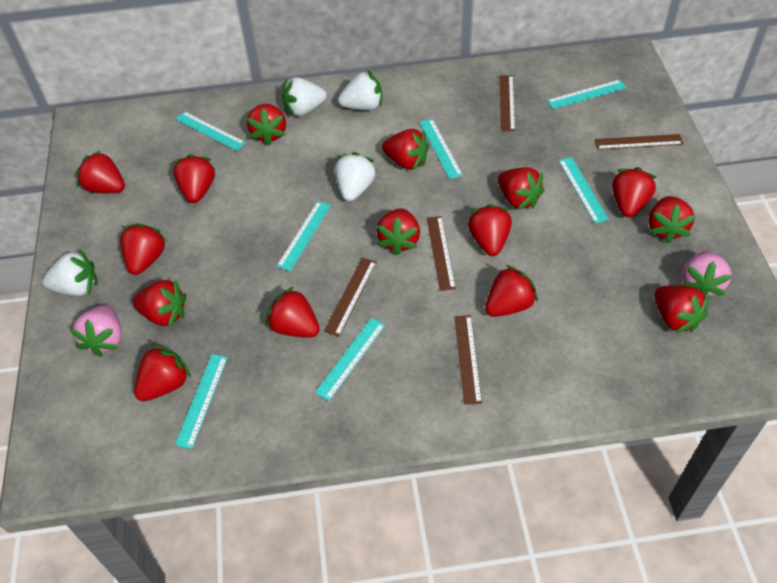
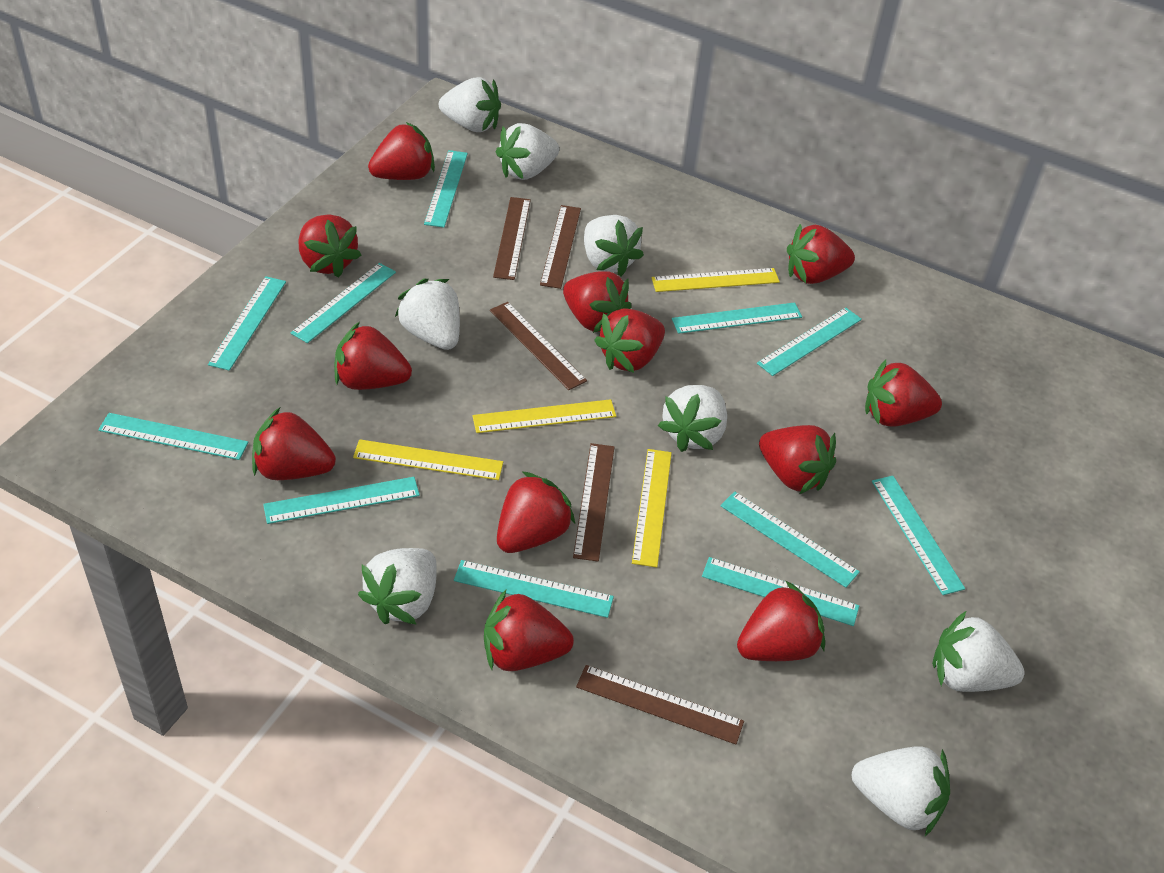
pink strawberry: [70,305,122,357] [682,251,732,297] = 2 -> none = 0
red strawberry: [76,151,125,193] [120,223,167,275] [133,280,186,328] [134,345,191,401] [173,154,215,203] [247,104,286,145] [266,287,320,338] [377,208,420,256] [382,129,429,170] [468,204,512,256] [485,265,538,317] [498,167,545,210] [612,167,657,217] [649,196,696,243] [654,285,709,334] = 15 -> [252,408,336,480] [299,214,361,278] [334,322,412,390] [368,122,435,180] [484,590,574,671] [497,471,575,553] [563,271,632,333] [594,308,665,373] [737,580,825,661] [759,425,836,494] [787,224,855,284] [865,360,942,427] = 12
turquoise ruler: [175,111,246,151] [175,354,228,449] [276,201,331,271] [315,318,385,401] [419,119,463,179] [547,80,626,109] [558,157,609,223] = 7 -> [98,413,248,460] [208,276,286,371] [263,477,420,524] [291,263,396,343] [424,150,468,228] [454,560,614,618] [672,302,802,334] [702,557,859,626] [720,491,860,588] [757,307,862,376] [872,476,965,595] = 11
white strawberry: [42,249,98,296] [282,77,327,116] [335,152,376,201] [338,71,382,110] = 4 -> [358,548,436,625] [395,279,460,350] [439,77,501,132] [496,123,559,180] [584,215,644,277] [658,385,727,452] [852,746,950,836] [932,611,1025,692] = 8
yellow ruler: none = 0 -> [353,439,503,480] [472,399,616,433] [632,449,672,567] [651,268,780,292] = 4

